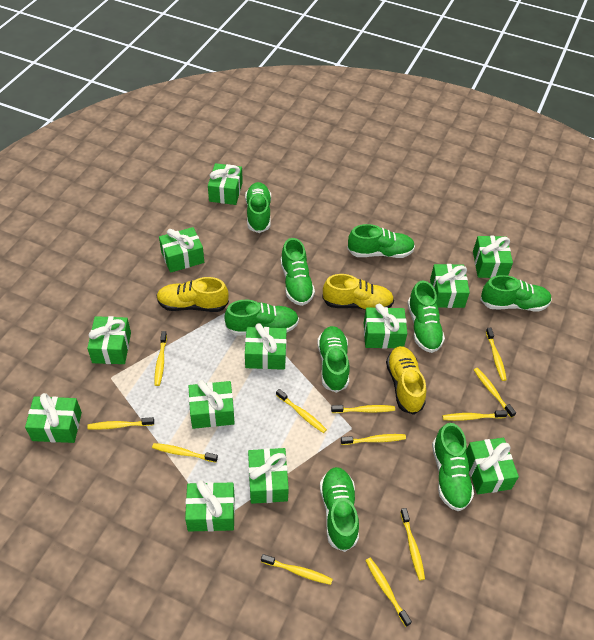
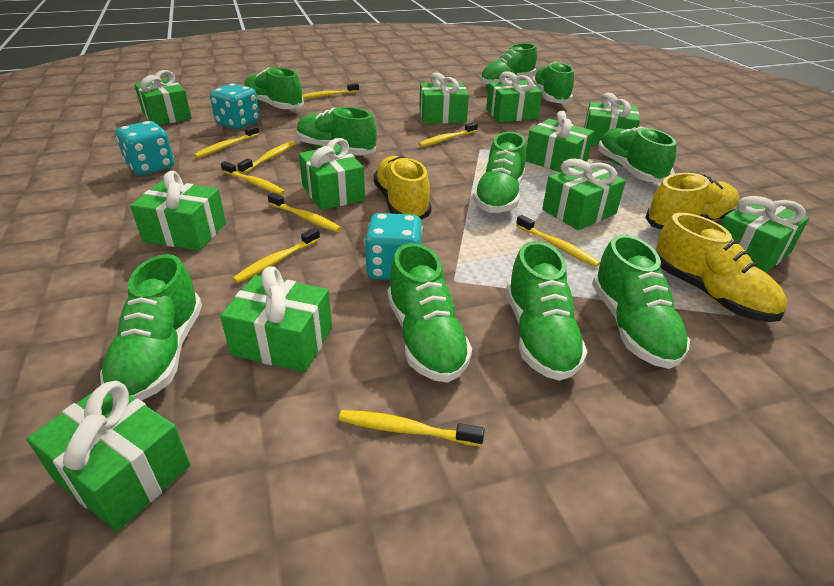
green gift: [25,393,82,443] [87,316,131,364] [159,227,204,273] [185,480,235,532] [189,380,235,429] [208,163,243,205] [245,323,287,370] [248,448,289,504] [364,304,407,349] [430,264,470,308] [466,438,519,494] [473,236,513,278] = 12 -> [27,381,190,531] [130,171,226,251] [134,70,191,125] [220,266,332,372] [299,138,365,210] [419,73,469,124] [486,71,543,122] [526,111,594,172] [542,159,626,230] [584,93,640,146] [721,196,809,273] = 11
green shoe: [224,300,299,336] [245,182,271,233] [280,238,315,306] [318,326,350,393] [320,467,359,552] [347,224,415,258] [407,281,445,353] [432,423,474,511] [480,275,552,311] = 9 -> [100,254,202,401] [244,67,304,109] [297,107,377,155] [388,243,472,382] [473,132,526,213] [480,43,537,86] [506,241,587,381] [532,62,574,104] [592,234,690,369] [598,126,677,183] = 10
turquoise dice: none = 0 -> [115,121,174,175] [210,83,260,129] [364,213,423,280] = 3
yellow toothbrush: [87,417,154,430] [152,443,218,463] [155,331,167,386] [261,554,333,585] [276,389,327,433] [331,405,395,413] [341,434,406,445] [365,558,412,627] [400,508,425,581] [442,410,508,421] [474,368,516,418] [486,328,507,381] = 12 -> [194,125,259,158] [221,161,286,195] [232,228,320,283] [237,141,296,174] [267,193,341,232] [302,83,359,99] [339,410,485,447] [418,122,478,147] [516,215,600,267] = 9

